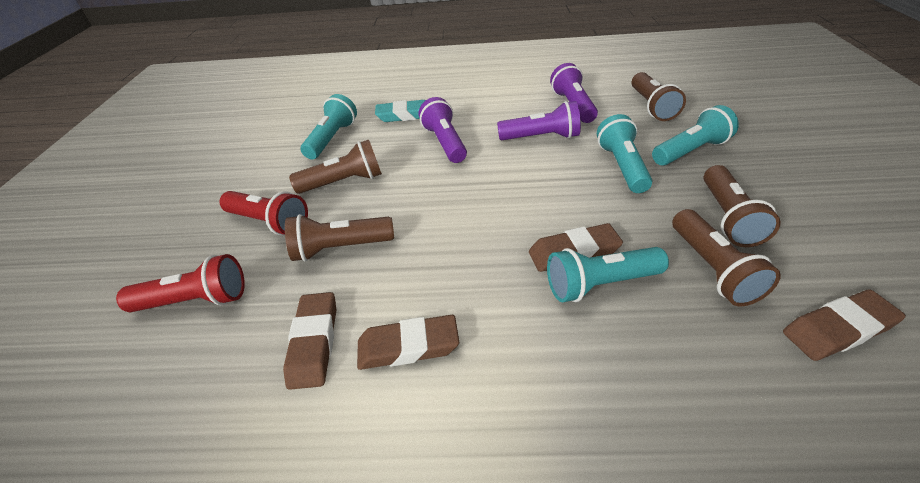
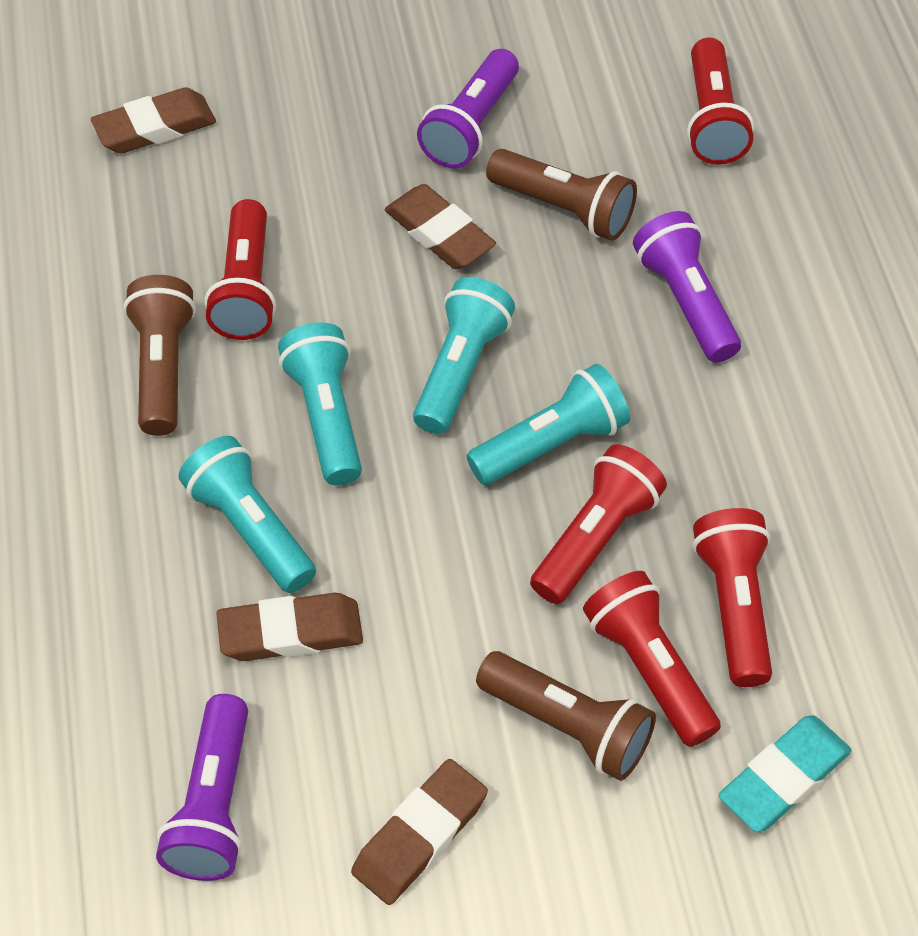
brown flashlight: [285,214,394,261] [289,140,382,194] [632,72,686,121] [672,209,781,307] [703,165,780,247] = 5 -> [123,275,196,436] [476,651,656,781] [486,149,637,240] = 3
red flashlight: [116,254,245,312] [219,191,308,235] = 2 -> [204,199,276,340] [530,444,667,604] [583,571,721,747] [687,38,754,165] [693,508,772,687] = 5

